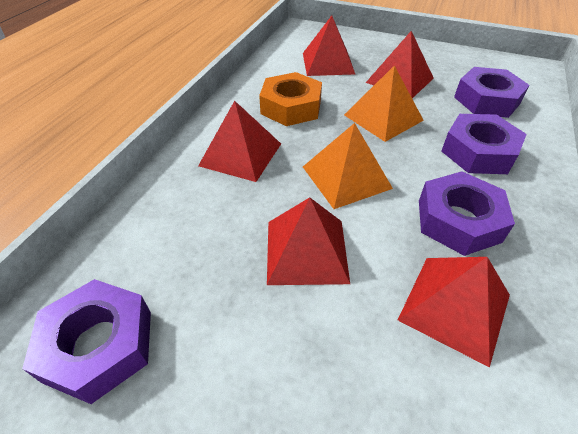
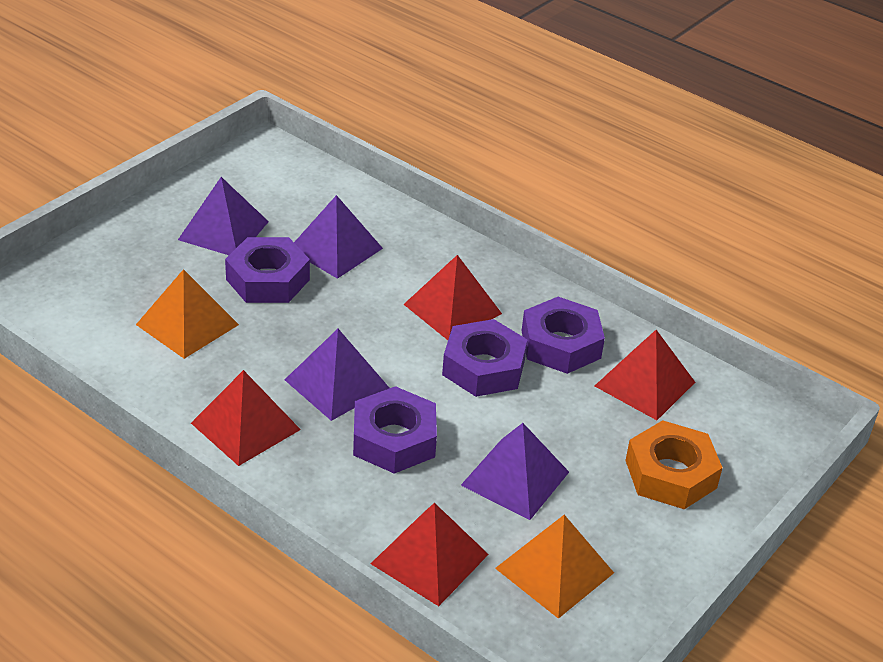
purple pyramid: none = 0 -> [178,177,269,255] [285,329,389,421] [294,195,383,279] [461,423,569,520] = 4
red pyramid: [198,101,281,182] [267,197,350,285] [303,16,355,76] [366,31,434,98] [398,257,510,368] = 5 -> [191,370,301,466] [371,503,489,606] [403,255,502,340] [595,330,695,420] = 4

